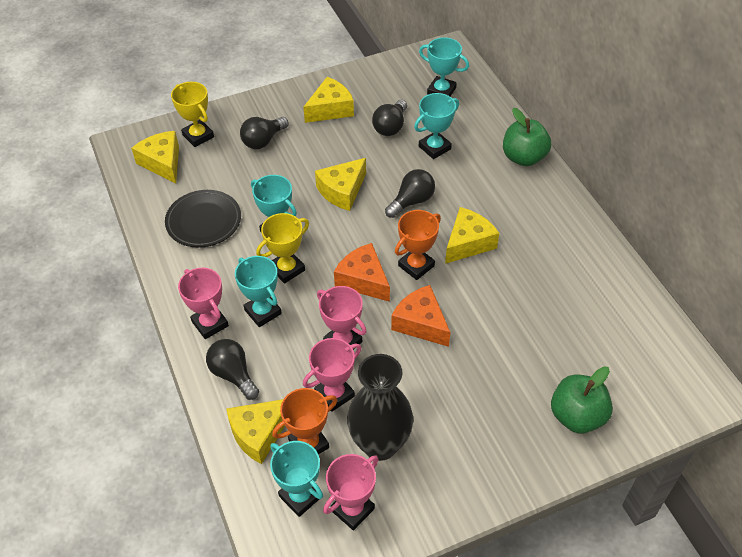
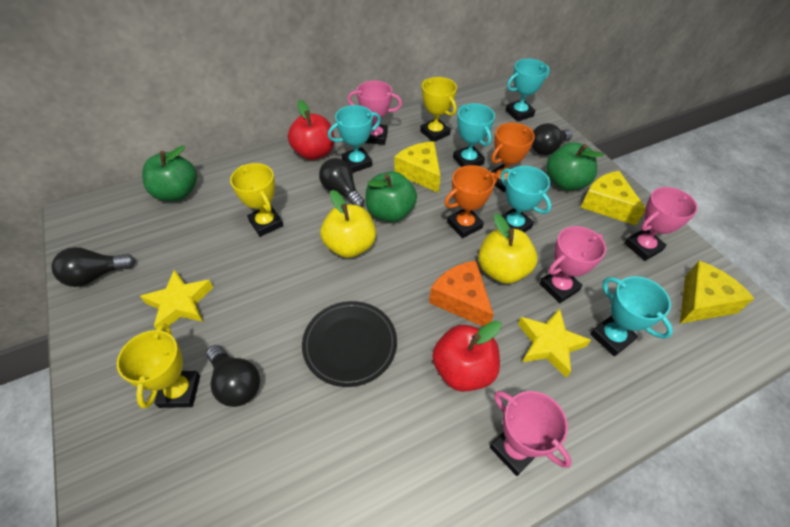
black vase: [347,354,413,461] = 1 -> none = 0
green apple: [503,108,551,166] [551,366,613,433] = 2 -> [142,146,197,201] [365,171,417,222] [546,142,604,190] = 3
orange cheese: [334,243,390,302] [391,285,450,347] = 2 -> [429,261,494,327] = 1
red apple: none = 0 -> [288,100,334,160] [432,321,501,392] = 2
yellow apple: none = 0 -> [320,190,376,258] [478,213,537,284] = 2
yellow cheese: [131,131,179,183] [226,399,285,464] [303,77,354,123] [315,158,366,211] [445,207,499,264] = 5 -> [394,141,441,193] [580,171,646,225] [680,261,755,324] = 3
yellow star: none = 0 -> [140,269,213,331] [518,309,591,378] = 2
yellow trophy: [171,82,214,147] [256,213,309,284] = 2 -> [117,324,200,408] [230,163,283,237] [420,77,457,142] = 3

